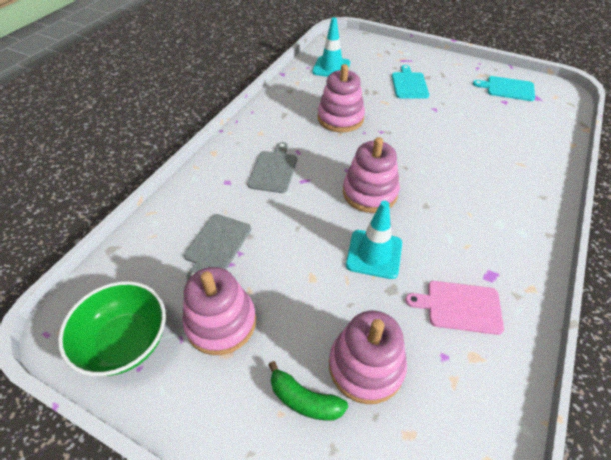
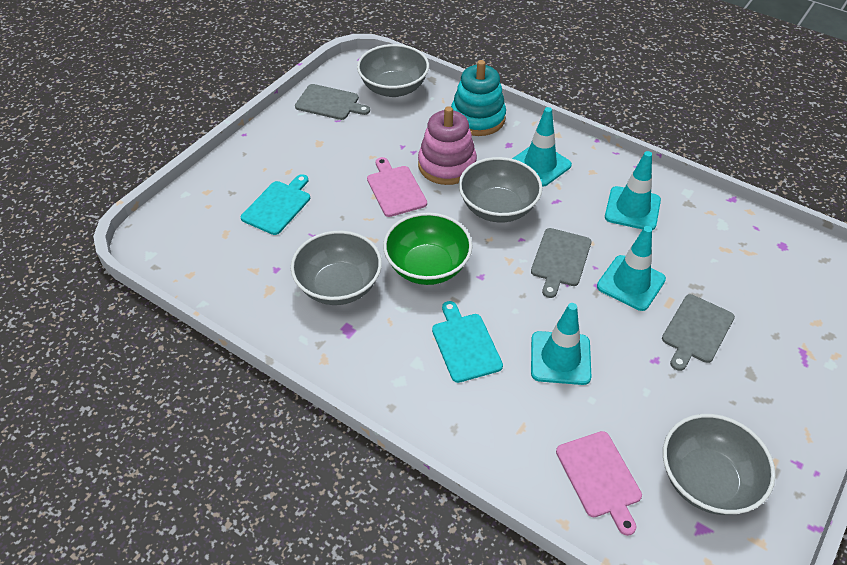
green banana: [268,361,348,421] = 1 -> none = 0
grey bowl: none = 0 -> [291,231,382,305] [357,44,429,97] [459,157,542,223] [663,414,776,515] = 4
grey cutting board: [184,214,251,280] [248,142,297,193] = 2 -> [295,84,370,120] [531,228,591,298] [662,294,735,371] = 3
pink cutting board: [405,281,504,335] = 1 -> [367,157,427,217] [556,431,642,536] = 2
pink stacking toy: [183,267,256,355] [318,64,365,133] [329,311,407,404] [343,137,400,213] = 4 -> [418,106,477,185] = 1
turquoise stacking toy: none = 0 -> [451,60,506,136] = 1
turquoise traffic cone: [312,17,350,77] [346,201,402,279] = 2 -> [512,107,572,187] [531,303,591,385] [597,226,666,311] [605,151,661,230] = 4

